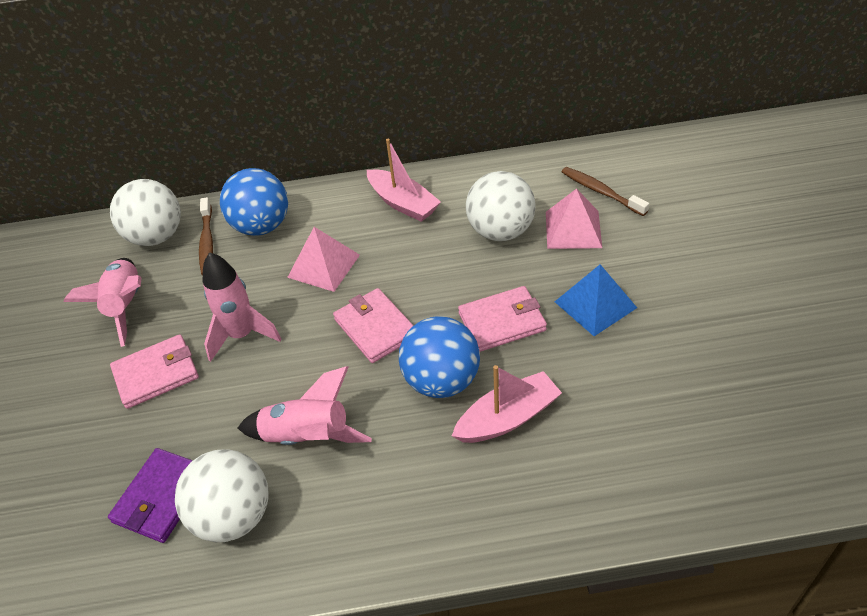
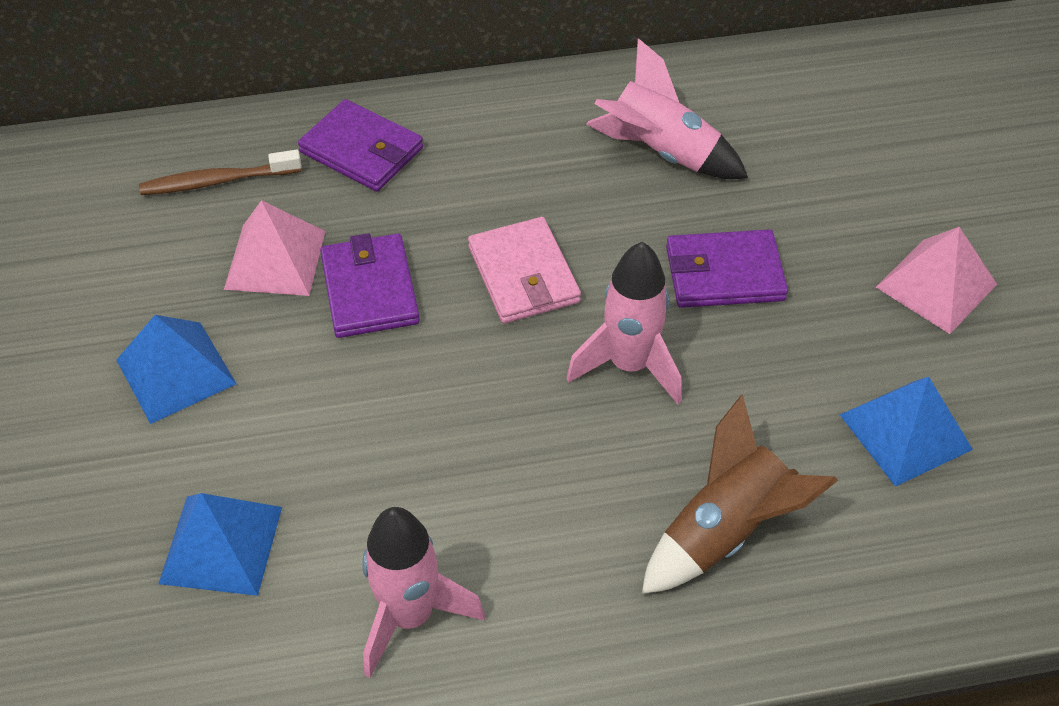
blue ball: [220,168,288,236] [399,316,480,398] = 2 -> none = 0
blue pyramid: [555,264,637,336] = 1 -> [116,315,236,424] [158,493,282,596] [840,377,973,487] = 3
brown rocket: none = 0 -> [642,395,838,594] = 1
brown toothbrush: [199,197,213,275] [562,167,649,216] = 2 -> [139,149,302,195] = 1
pink boat: [367,139,441,222] [452,365,562,443] = 2 -> none = 0
pink wallet: [110,334,199,409] [333,288,414,363] [458,286,547,352] = 3 -> [468,217,581,324] = 1
purple wallet: [108,448,193,543] = 1 -> [298,99,423,192] [320,233,420,338] [666,229,788,308] = 3
white ball: [110,179,181,246] [175,449,269,542] [466,171,536,241] = 3 -> none = 0

